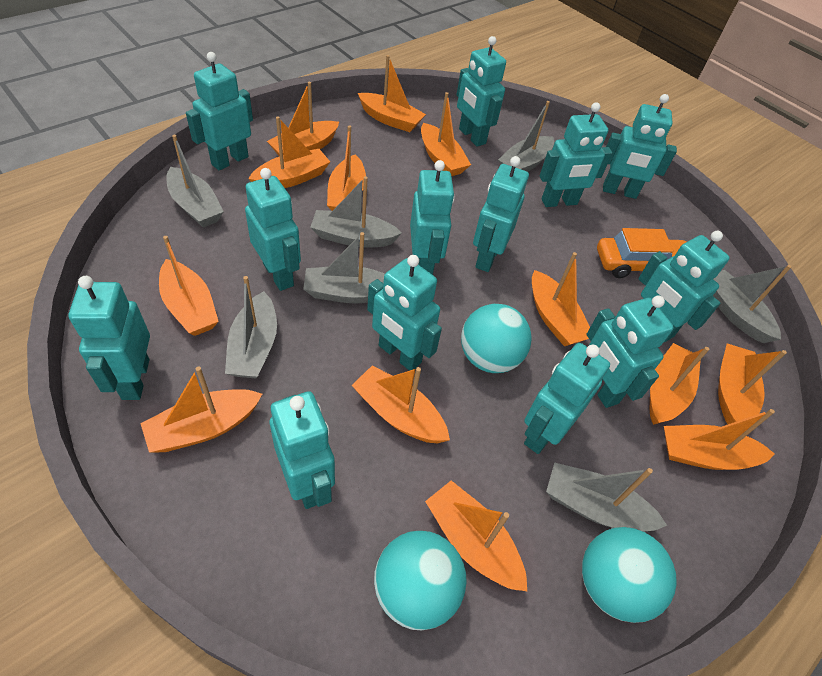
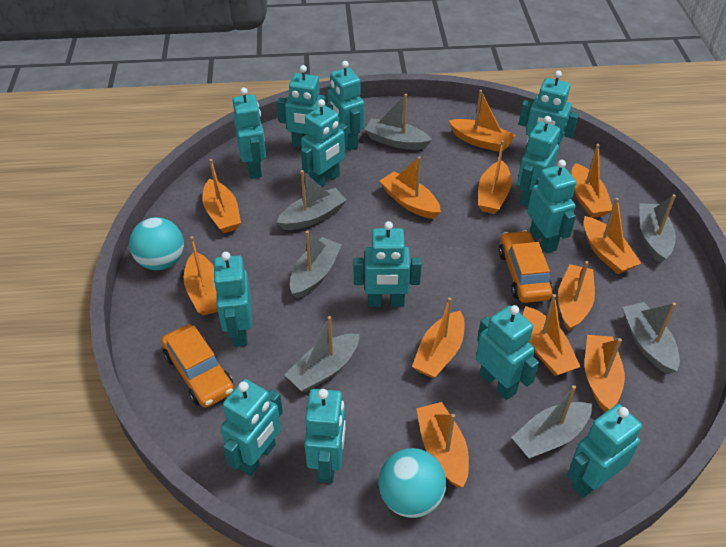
orange boat: [140,366,262,452] [159,236,219,336] [248,116,330,188] [267,82,339,156] [327,126,366,211] [351,366,450,443] [358,55,426,132] [421,92,471,176] [425,480,527,591] [532,252,590,346] [650,343,709,425] [664,409,775,470] [718,344,787,424] = 13 -> [184,236,218,316] [203,159,241,233] [380,156,441,219] [412,297,464,378] [416,402,469,488] [449,90,515,152] [478,140,512,214] [523,294,581,376] [558,261,595,331] [571,144,613,218] [583,198,641,274] [585,335,625,412] = 12
orange car: [597,228,686,278] = 1 -> [161,324,234,408] [499,230,553,303] = 2
turquoise ball: [374,531,467,630] [461,304,532,373] [582,527,677,623] = 3 -> [129,217,184,270] [378,448,446,518] = 2

